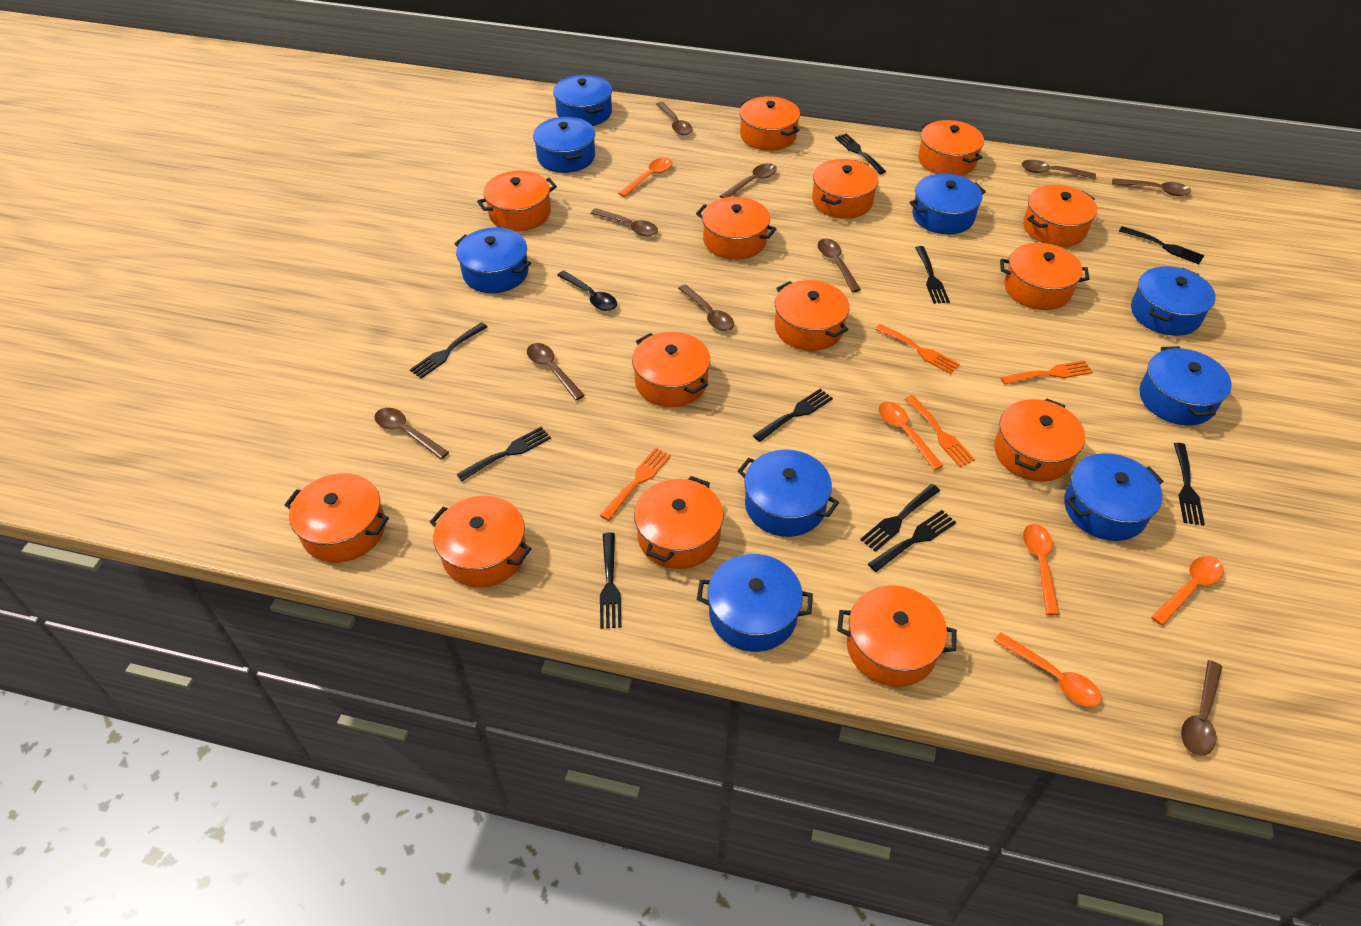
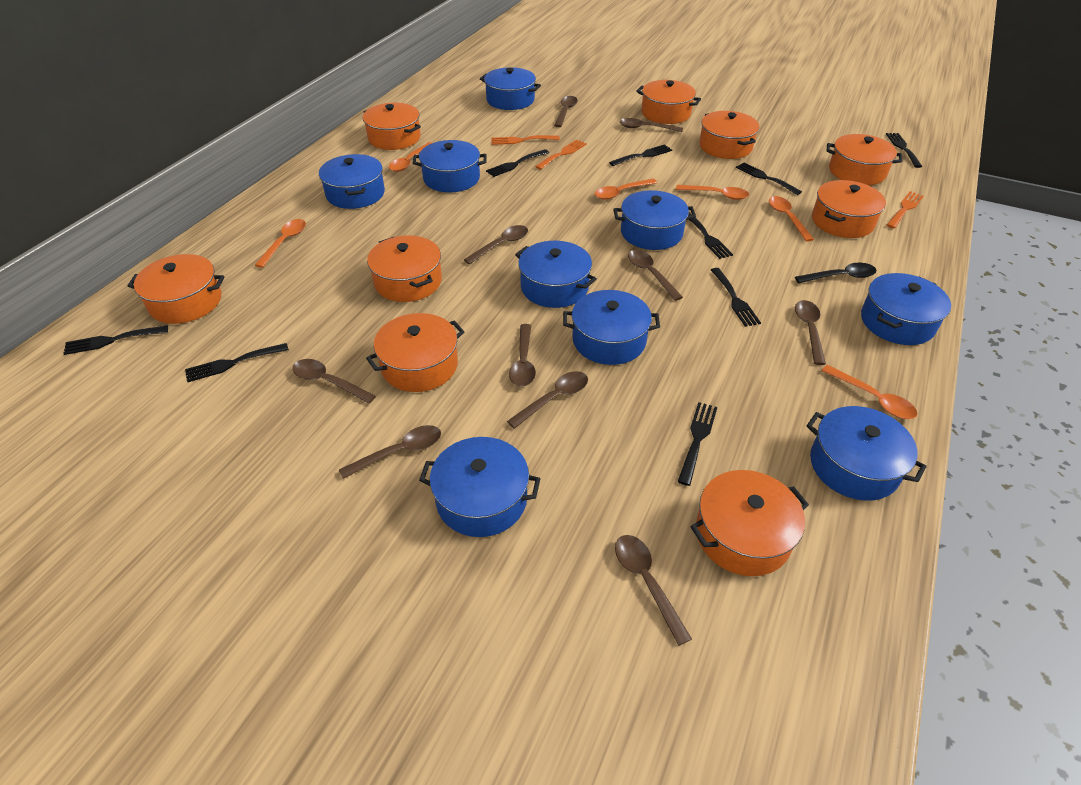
black fork: [410,322,487,378] [456,427,551,481] [600,532,622,629] [753,388,833,442] [835,133,886,174] [860,484,940,552] [868,510,956,572] [915,246,950,304] [1119,226,1204,264] [1174,443,1205,525] = 10 -> [63,325,168,355] [185,343,289,382] [486,149,549,177] [609,144,672,166] [678,402,717,486] [688,212,733,259] [711,268,761,327] [736,162,802,195] [886,133,922,168] = 9
orange fork: [600,447,671,521] [875,324,960,374] [905,395,975,467] [1001,360,1093,385] = 4 -> [491,135,560,145] [535,140,587,170] [887,191,924,228] = 3
orange pot: [285,473,389,563] [430,496,531,587] [477,171,557,231] [632,332,710,407] [634,476,724,569] [696,197,776,260] [740,96,800,151] [775,280,849,351] [812,159,879,219] [837,585,957,687] [918,120,984,176] [994,398,1085,481] [1000,243,1089,310] [1023,185,1097,247] = 14 -> [127,254,225,324] [363,103,421,150] [366,313,464,392] [367,235,442,302] [636,80,701,124] [690,470,809,576] [699,111,759,159] [812,180,886,238] [827,134,902,185] = 9
orange spoon: [618,158,672,197] [879,402,943,470] [994,632,1102,707] [1023,524,1060,615] [1151,556,1224,626] = 5 -> [255,219,306,268] [389,142,432,172] [595,179,657,200] [676,185,749,200] [769,196,814,242] [822,365,917,419] = 6

